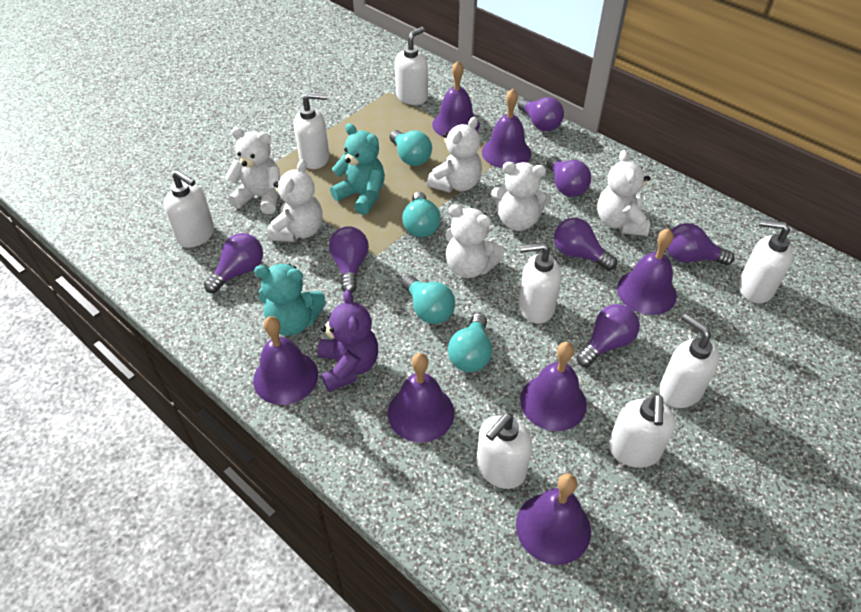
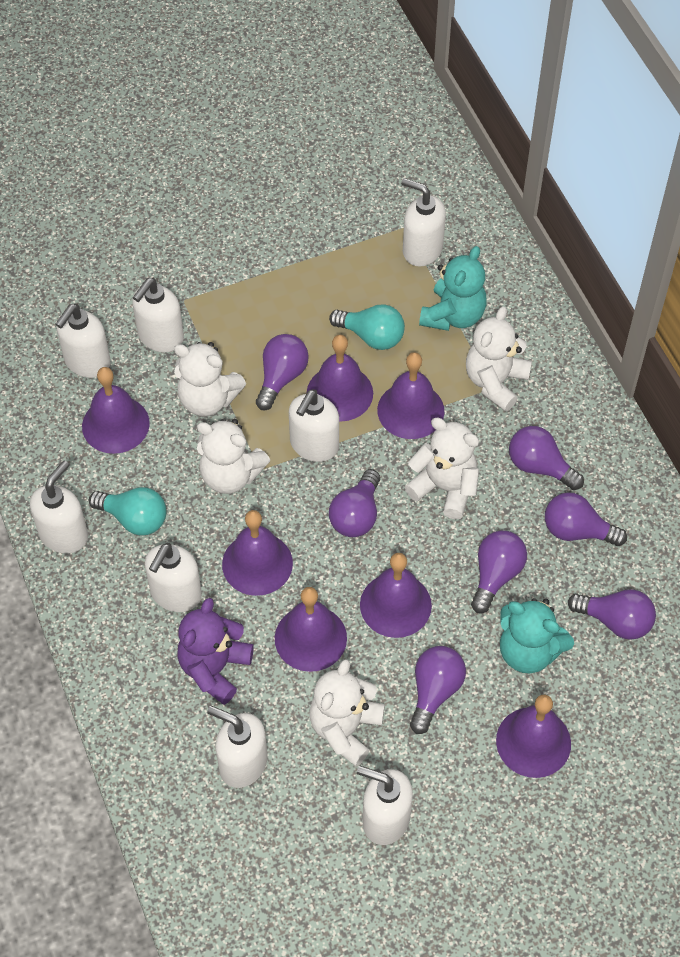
turquoise light bulb: [389,130,432,166] [402,192,440,237] [402,275,455,324] [448,313,492,372] = 4 -> [89,487,167,536] [329,304,405,350] = 2
white teddy bear: [225,127,280,214] [267,160,323,242] [427,117,482,193] [445,204,505,278] [491,162,551,231] [597,150,650,236] = 6 -> [174,342,246,416] [197,419,270,494] [309,659,385,767] [405,418,479,519] [466,306,532,412] = 5

